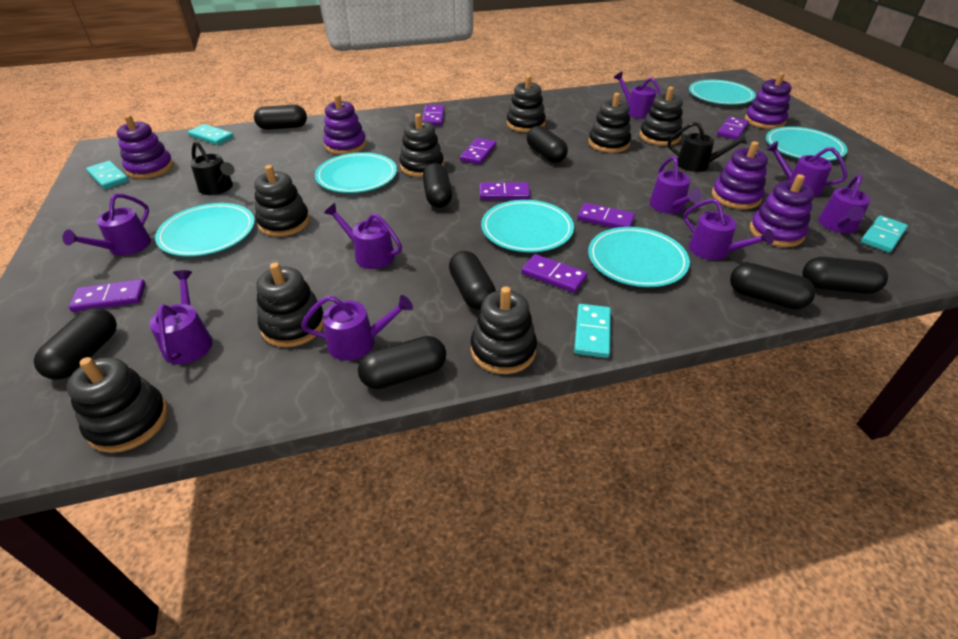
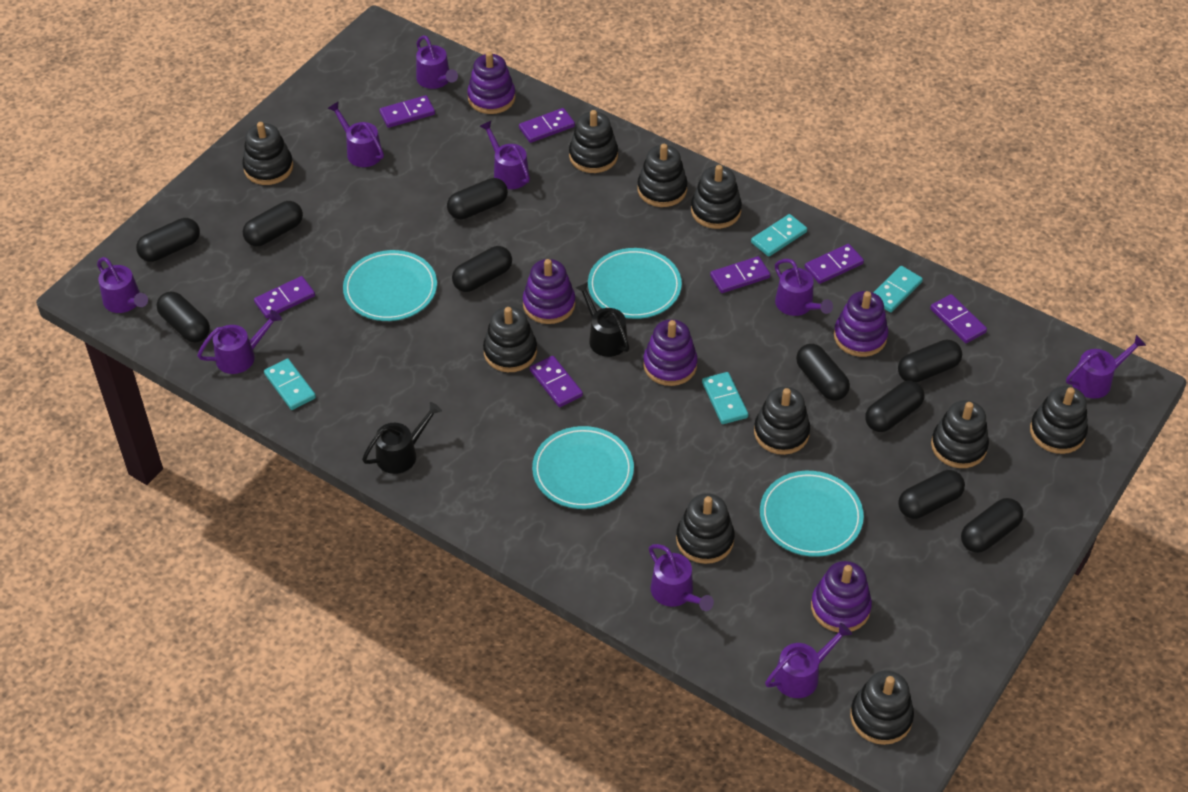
black capsule: [34,308,117,380] [254,105,307,130] [358,336,446,389] [423,163,452,208] [449,251,496,310] [527,126,568,163] [730,263,815,309] [802,257,888,294] = 8 -> [136,218,200,262] [157,291,210,342] [243,201,303,246] [447,178,508,219] [452,246,512,292] [796,344,850,401] [865,381,924,432] [898,340,962,383] [898,470,965,519] [961,498,1023,553] = 10
black stacking toy: [67,357,168,453] [254,165,310,237] [256,262,324,347] [400,114,444,177] [471,286,537,374] [507,75,546,132] [588,93,631,153] [640,87,683,146] = 8 -> [242,122,293,185] [483,306,537,372] [569,110,618,173] [637,144,688,207] [676,493,735,564] [691,165,742,229] [754,387,810,455] [850,670,914,745] [931,400,989,468] [1030,386,1088,454] = 10
turquoise plate: [155,203,255,257] [315,152,397,193] [481,200,574,252] [588,227,690,287] [689,80,756,105] [766,127,847,161] = 6 -> [343,250,437,321] [532,426,634,509] [588,248,682,319] [760,471,864,557] = 4

